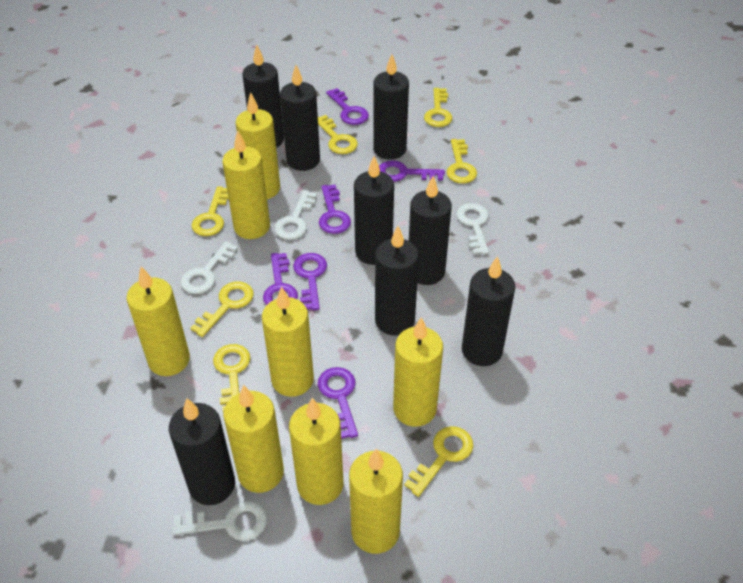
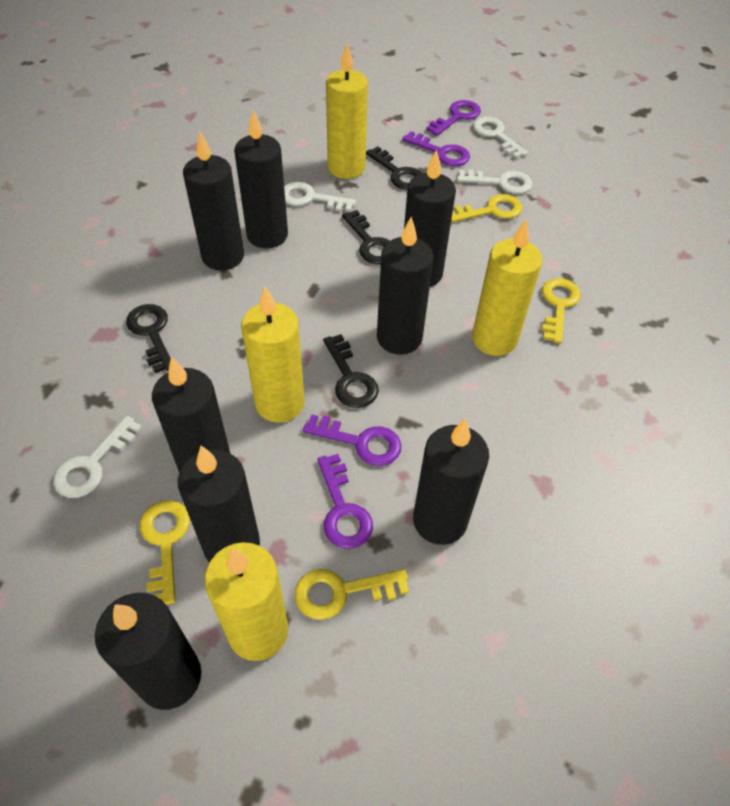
black key: none = 0 -> [126,304,171,373] [323,334,379,408] [342,210,390,264] [366,146,422,190] = 4
purple key: [263,253,298,305] [293,253,327,310] [318,367,358,439] [319,184,351,234] [326,88,369,125] [379,160,445,182] = 6 -> [303,414,401,466] [317,454,373,549] [402,131,470,166] [426,100,481,136] = 4
yellow candle: [127,267,190,376] [222,131,270,239] [223,385,284,493] [236,92,280,199] [262,286,314,397] [289,398,343,505] [349,449,403,554] [393,317,443,427] = 8 -> [205,542,289,661] [241,286,305,423] [326,44,368,179] [472,218,542,356] = 4
yellow key: [190,282,254,337] [192,186,229,236] [213,344,250,413] [318,115,358,154] [404,426,474,497] [424,88,452,127] [447,139,477,184] = 7 -> [140,500,190,605] [295,569,409,620] [451,194,522,222] [542,278,581,344] = 4

